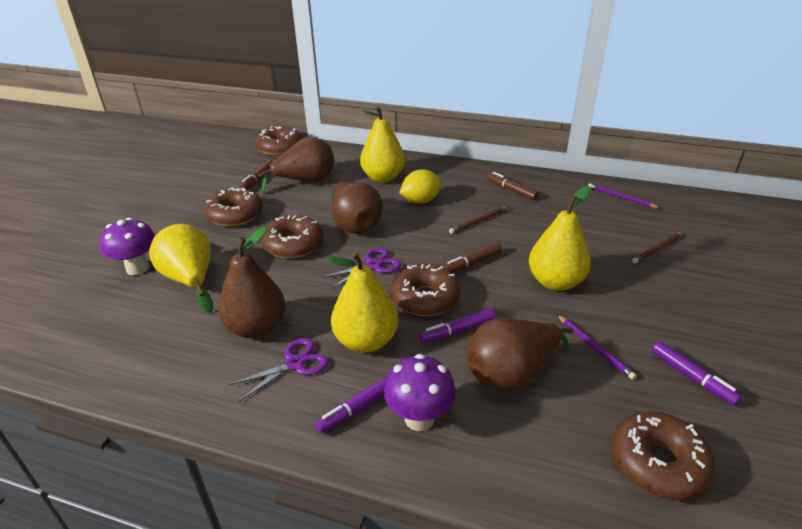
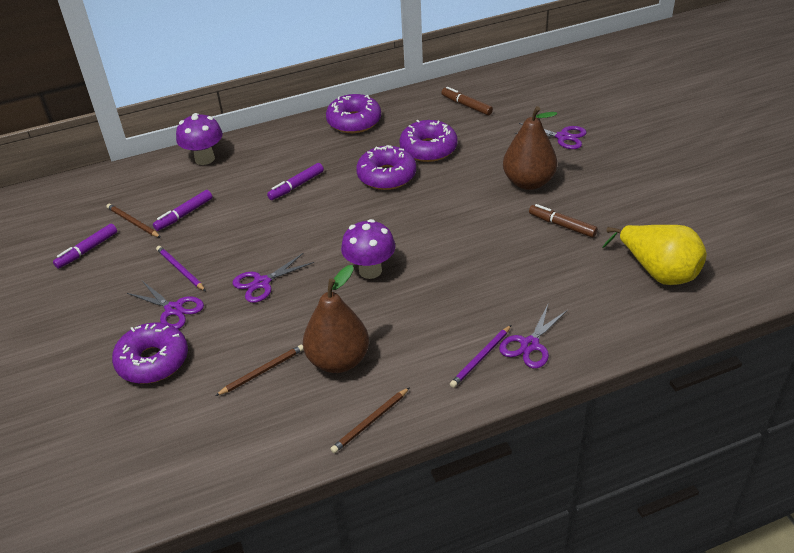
brown donut: [204,187,262,227] [255,126,302,156] [261,215,323,259] [391,264,461,316] [612,411,716,500] = 5 -> none = 0
brown marker: [239,160,273,189] [443,242,502,273] [487,172,539,200] = 3 -> [441,87,493,115] [529,204,597,237] = 2
brown pear: [218,227,285,338] [258,137,334,194] [331,182,383,234] [467,318,573,391] = 4 -> [303,265,369,373] [503,106,557,190] = 2
brown pencil: [449,206,508,234] [632,231,683,264] = 2 -> [106,204,161,238] [215,344,304,396] [331,387,410,453] = 3
purple donut: none = 0 -> [112,322,188,384] [326,94,381,133] [356,145,416,190] [399,120,458,162] = 4
purple scissors: [229,338,329,402] [322,248,401,289] = 2 -> [127,281,204,329] [233,253,314,303] [499,304,568,369] [514,123,587,149] = 4
yellow lemon: [399,169,442,204] = 1 -> none = 0
yellow pear: [149,224,213,313] [326,252,399,353] [360,106,405,182] [529,186,591,291] = 4 -> [602,225,707,285] = 1

